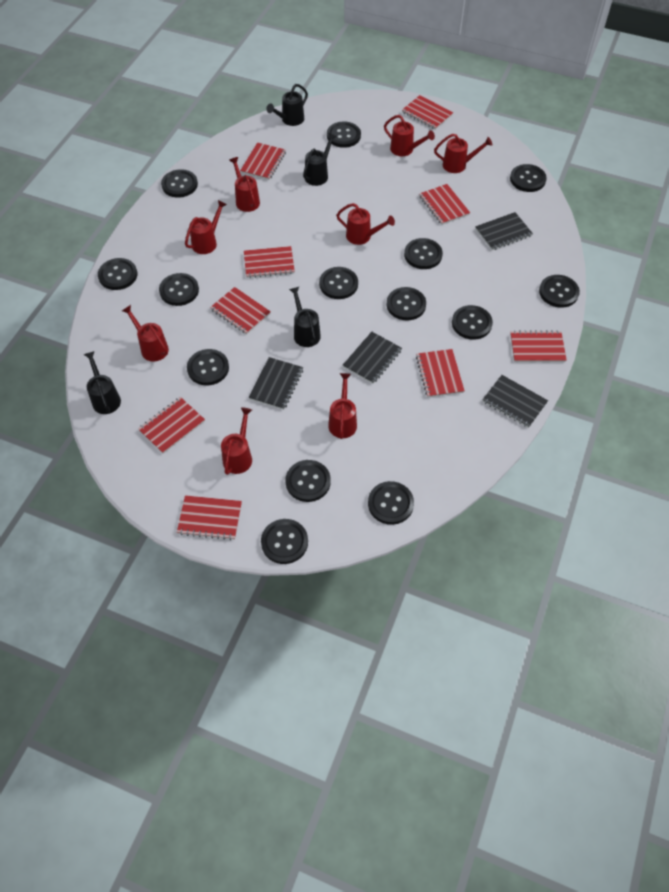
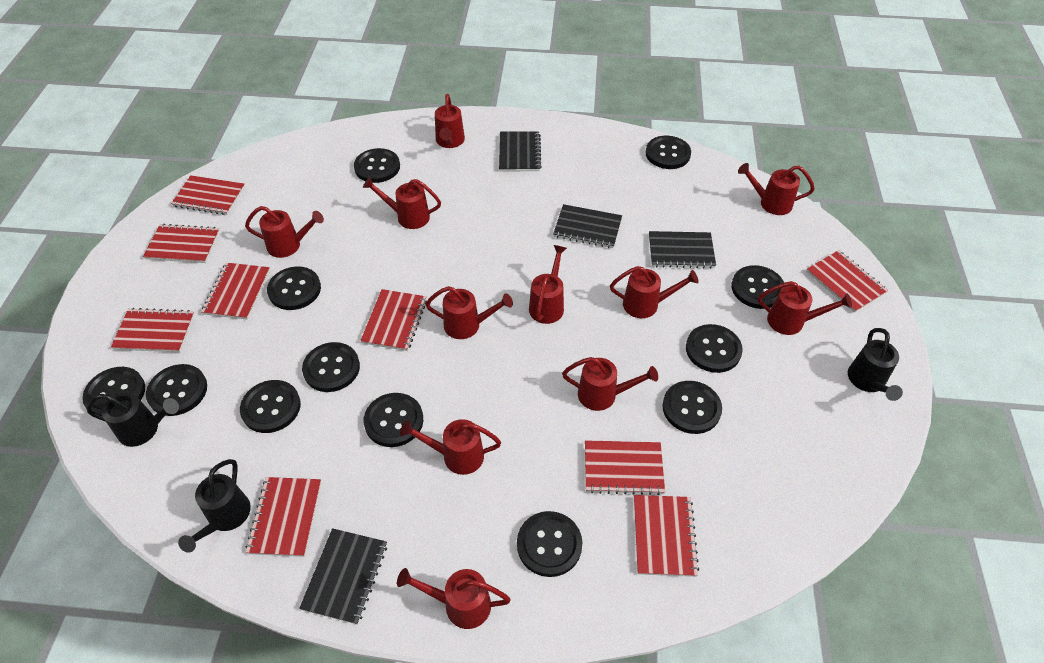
black button: [98,258,137,290] [159,273,199,306] [161,169,198,198] [187,349,229,385] [261,519,308,564] [285,460,331,502] [319,267,358,299] [327,121,361,148] [368,481,414,525] [386,287,426,321] [404,238,443,269] [452,305,493,340] [510,164,547,192] [539,275,580,308] = 14 -> [82,367,145,415] [146,364,207,416] [240,380,301,433] [267,266,321,310] [302,342,360,392] [354,148,400,183] [364,393,423,447] [517,511,582,577] [645,136,691,169] [662,381,722,434] [686,324,743,373] [731,265,784,309] = 12
black watering can: [83,351,121,414] [266,84,308,126] [289,287,321,347] [303,133,337,186] = 4 -> [87,392,179,447] [178,459,251,552] [848,328,903,401] = 3
red watering can: [122,305,169,362] [185,200,227,254] [221,407,252,475] [229,157,260,212] [328,373,357,439] [336,203,395,245] [384,115,435,156] [434,134,493,173] = 8 -> [245,206,324,258] [363,177,441,229] [397,568,511,629] [400,419,501,475] [425,286,513,339] [435,94,465,148] [529,245,567,324] [562,357,658,411] [610,266,699,318] [738,163,815,215] [758,281,852,335] = 11

